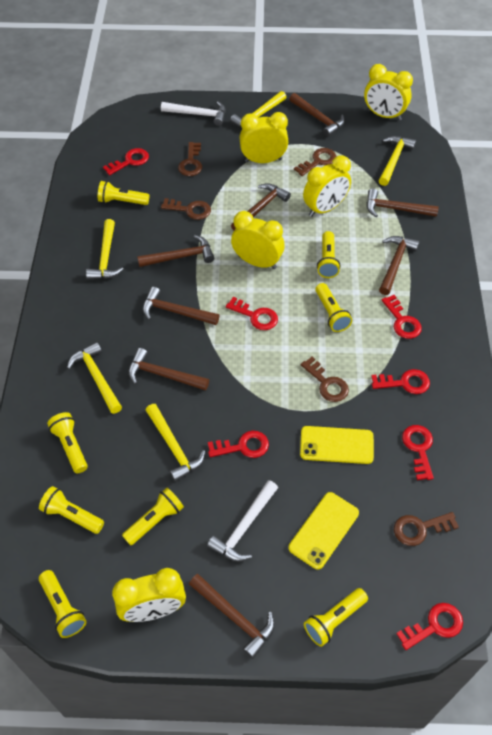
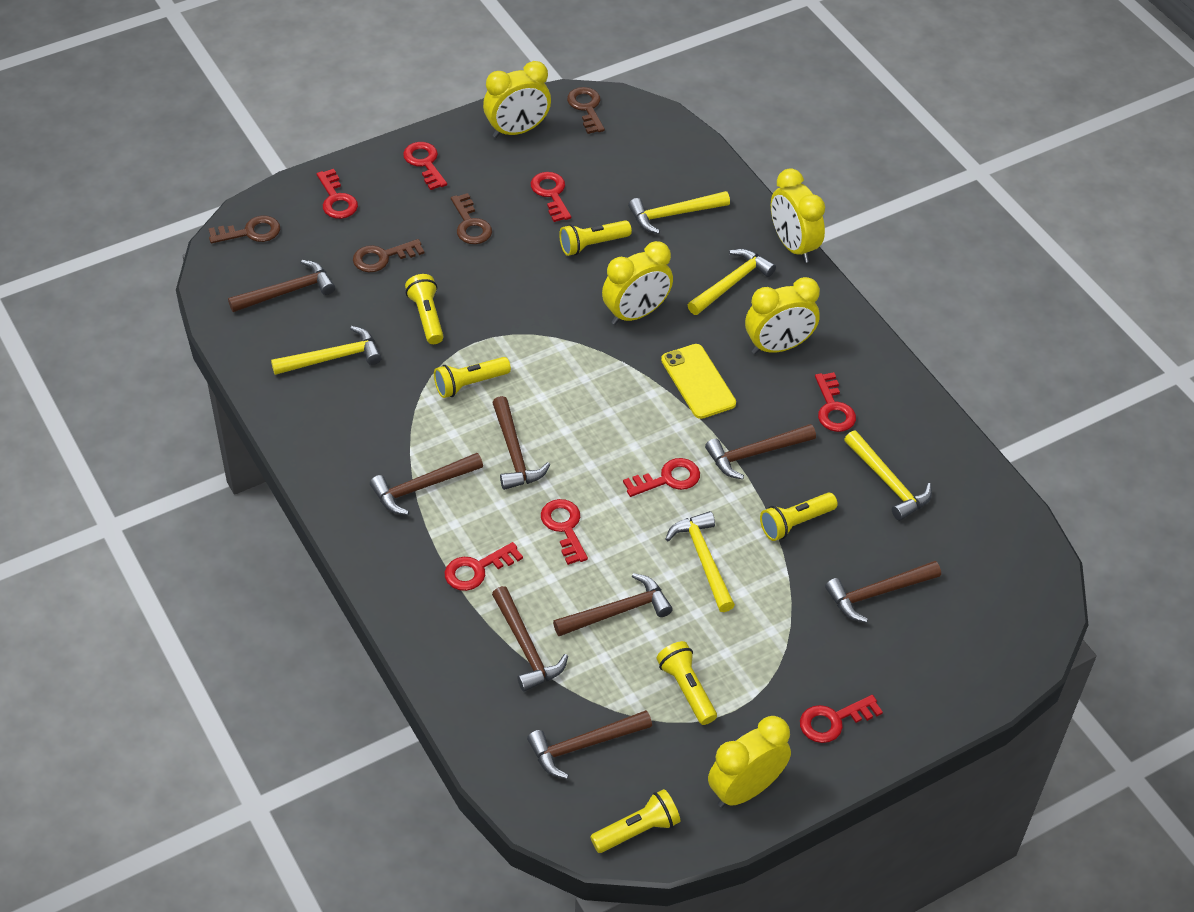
brown key: [161,198,211,220] [178,142,202,176] [294,148,336,176] [301,357,349,402] [394,512,459,546] = 5 -> [208,216,280,243] [353,239,424,272] [451,193,492,244] [567,87,605,134] = 4
red key: [103,148,149,175] [208,431,269,458] [226,297,278,330] [371,369,430,394] [382,295,422,339] [396,603,463,650] [402,425,434,480] = 7 -> [317,169,358,219] [403,142,447,190] [445,542,523,591] [531,172,571,222] [541,499,588,565] [623,458,700,497] [800,695,883,743] [815,372,856,432] = 8
white hammer: [161,101,225,126] [207,480,278,562] = 2 -> none = 0
yellow flashlight: [39,486,104,534] [39,570,86,638] [47,412,88,473] [98,181,149,205] [122,488,184,545] [304,588,368,647] [315,283,352,332] [317,231,340,278] = 8 -> [405,274,444,344] [434,357,511,398] [559,220,632,256] [590,789,681,853] [656,641,717,725] [760,493,838,541] = 6
yellow phone: [289,492,359,570] [300,426,374,464] = 2 -> [661,344,736,419] = 1

